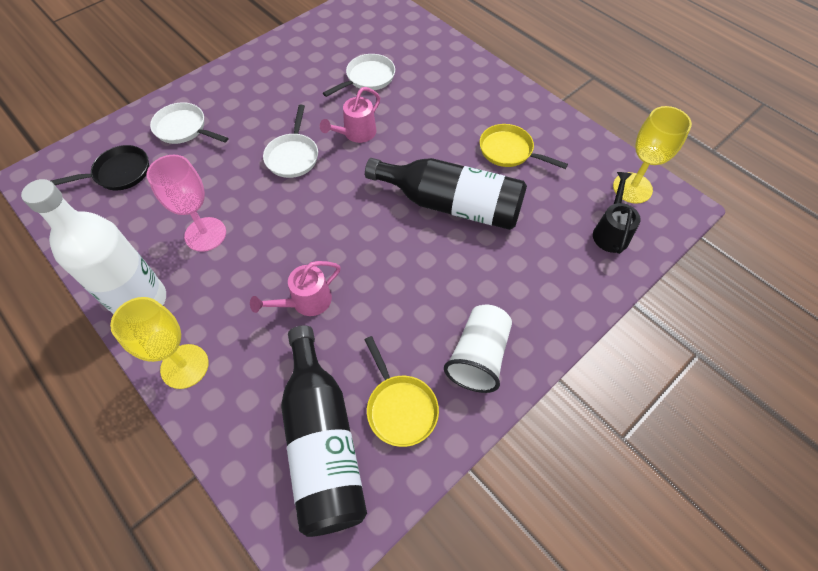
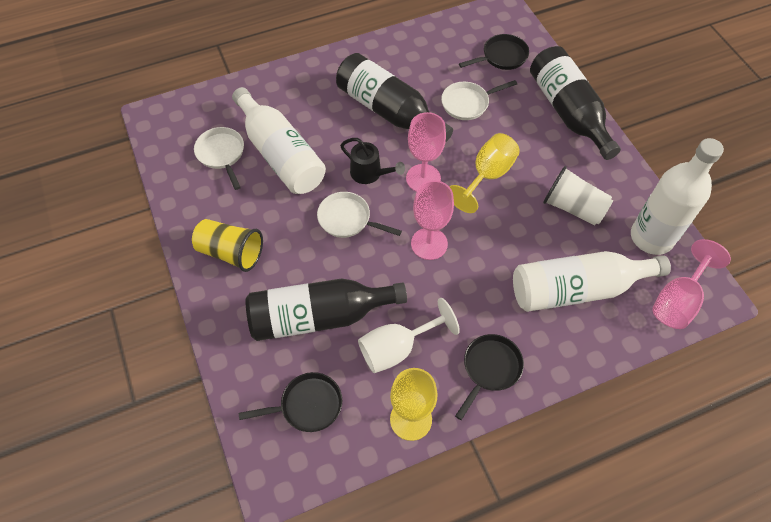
black bottle: [281,325,367,537] [365,158,527,230] = 2 -> [246,279,407,341] [336,53,453,143] [530,46,621,160] = 3
black pan: [51,145,149,190] = 1 -> [239,372,342,432] [455,334,524,420] [459,34,529,70] = 3
pink goblet: [146,155,226,252] = 1 -> [406,112,446,192] [411,180,454,260] [652,239,731,329] = 3
pink watering can: [250,261,341,316] [320,87,380,143] = 2 -> none = 0
white bottle: [21,179,166,314] = 1 -> [232,87,326,194] [513,251,671,312] [631,138,724,255] = 3
white goblet: none = 0 -> [358,298,460,373] = 1
yellow cup: none = 0 -> [192,219,263,272] = 1
yellow pan: [364,336,439,447] [480,124,568,169] = 2 -> none = 0

